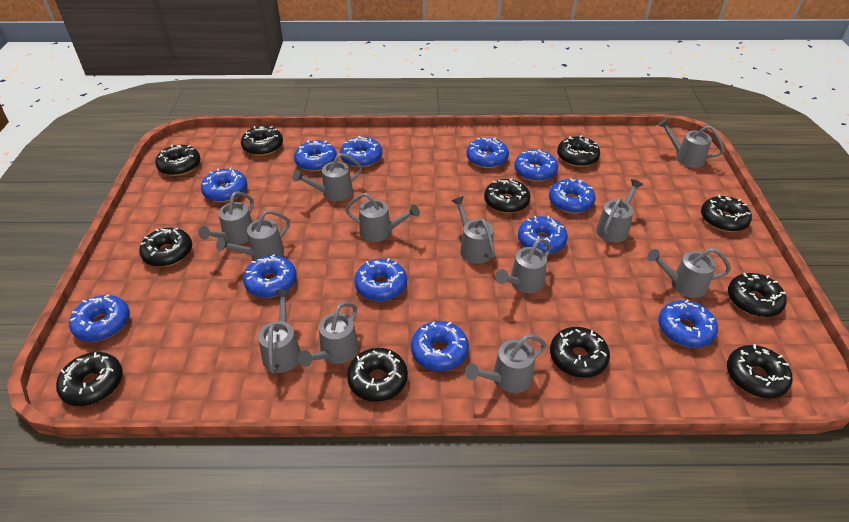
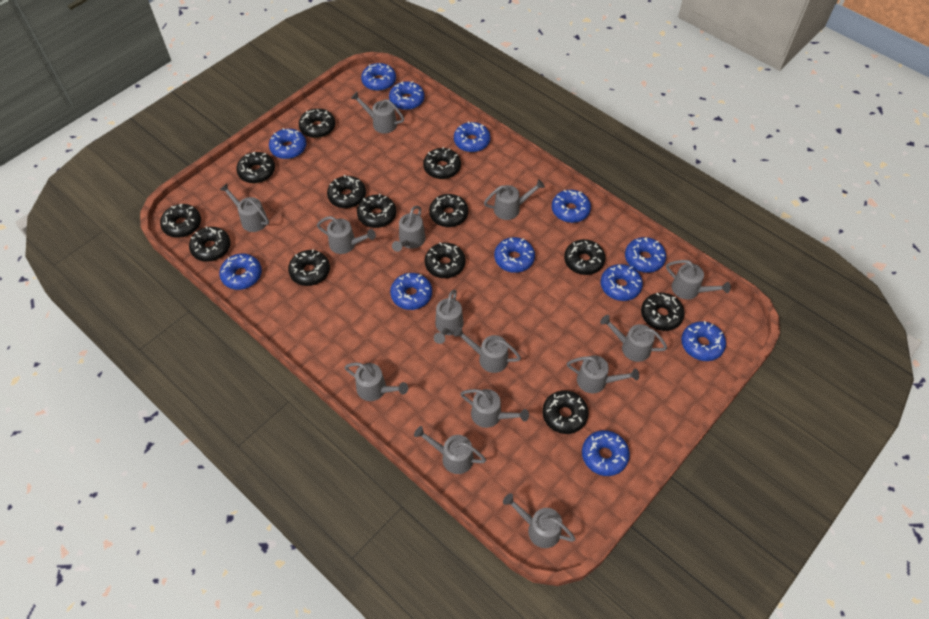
black donut: [56,352,123,406] [139,228,192,267] [155,144,201,176] [241,126,283,156] [347,348,408,402] [484,178,531,213] [550,327,610,378] [557,135,600,167] [701,195,752,232] [727,344,793,398] [728,273,787,317] = 11 -> [160,204,201,238] [189,226,231,262] [236,152,275,183] [288,249,330,286] [299,108,335,138] [327,175,366,208] [357,194,396,228] [423,147,461,179] [425,243,466,278] [429,194,468,227] [542,390,589,434] [564,239,605,275] [641,293,685,331] = 13
grey watering can: [198,191,254,245] [216,210,290,260] [258,290,301,374] [293,153,362,201] [298,302,359,367] [345,193,420,242] [452,196,495,264] [465,335,546,393] [495,238,551,293] [596,179,643,243] [647,248,731,298] [658,118,724,168] = 12 -> [219,184,269,232] [317,216,376,254] [345,362,408,401] [351,92,404,133] [392,206,426,252] [414,426,486,474] [434,289,464,344] [454,327,521,373] [460,389,529,428] [484,179,545,220] [503,493,576,548] [567,355,639,393] [600,315,667,362] [666,260,731,299] = 14

